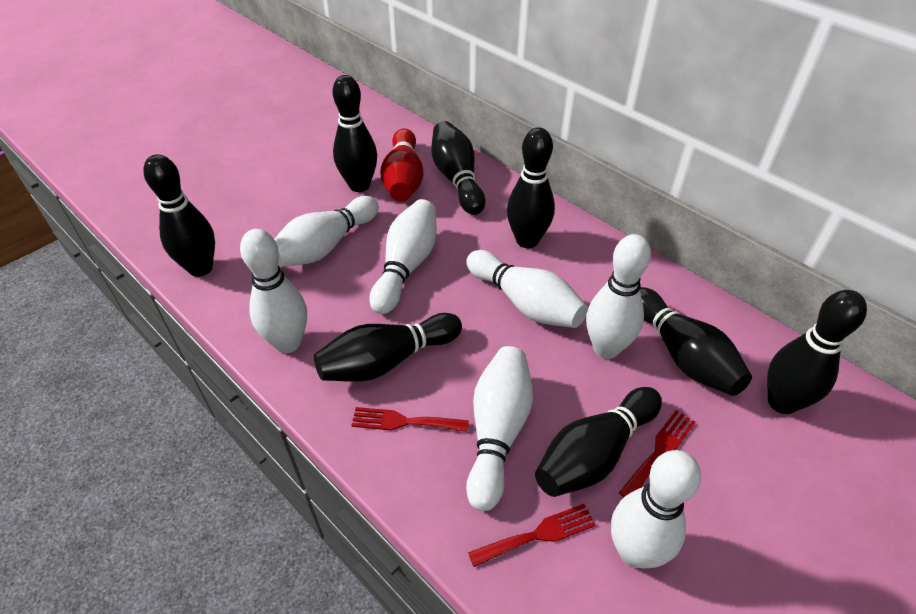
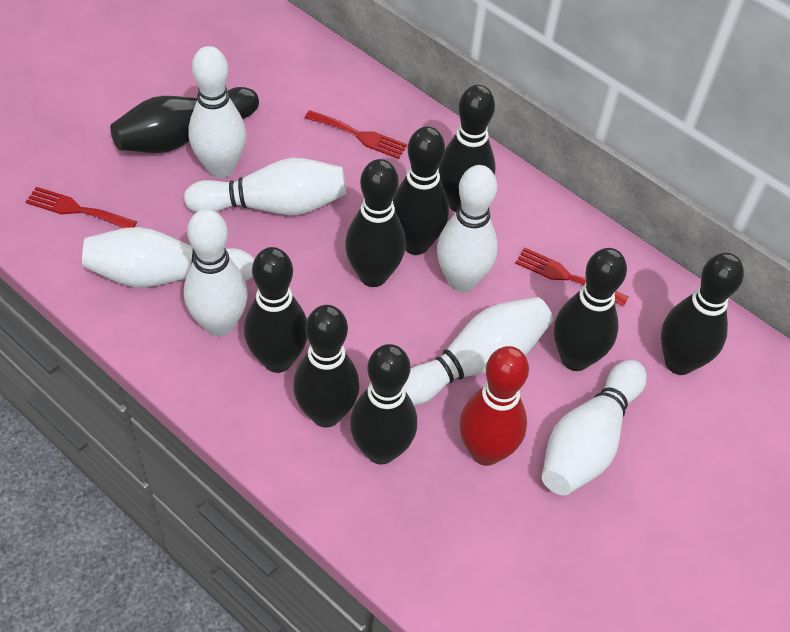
black bowling pin: [143,154,215,277] [314,313,462,382] [332,75,377,192] [431,121,485,215] [507,127,555,248] [535,387,662,497] [640,287,752,396] [767,290,867,414] = 8 -> [110,87,259,153] [244,247,307,373] [293,305,360,427] [345,159,406,287] [350,344,417,465] [393,126,449,255] [438,85,495,212] [554,248,627,371] [661,253,744,375] = 9

